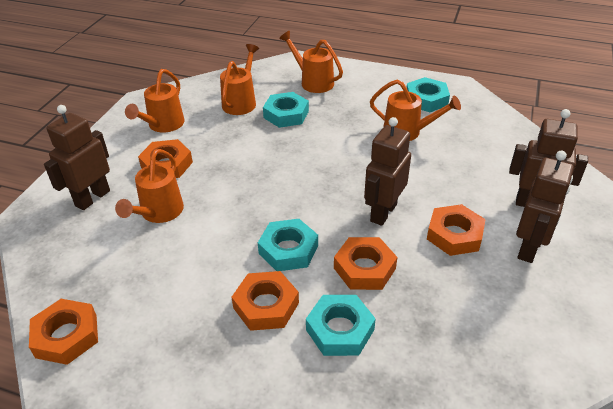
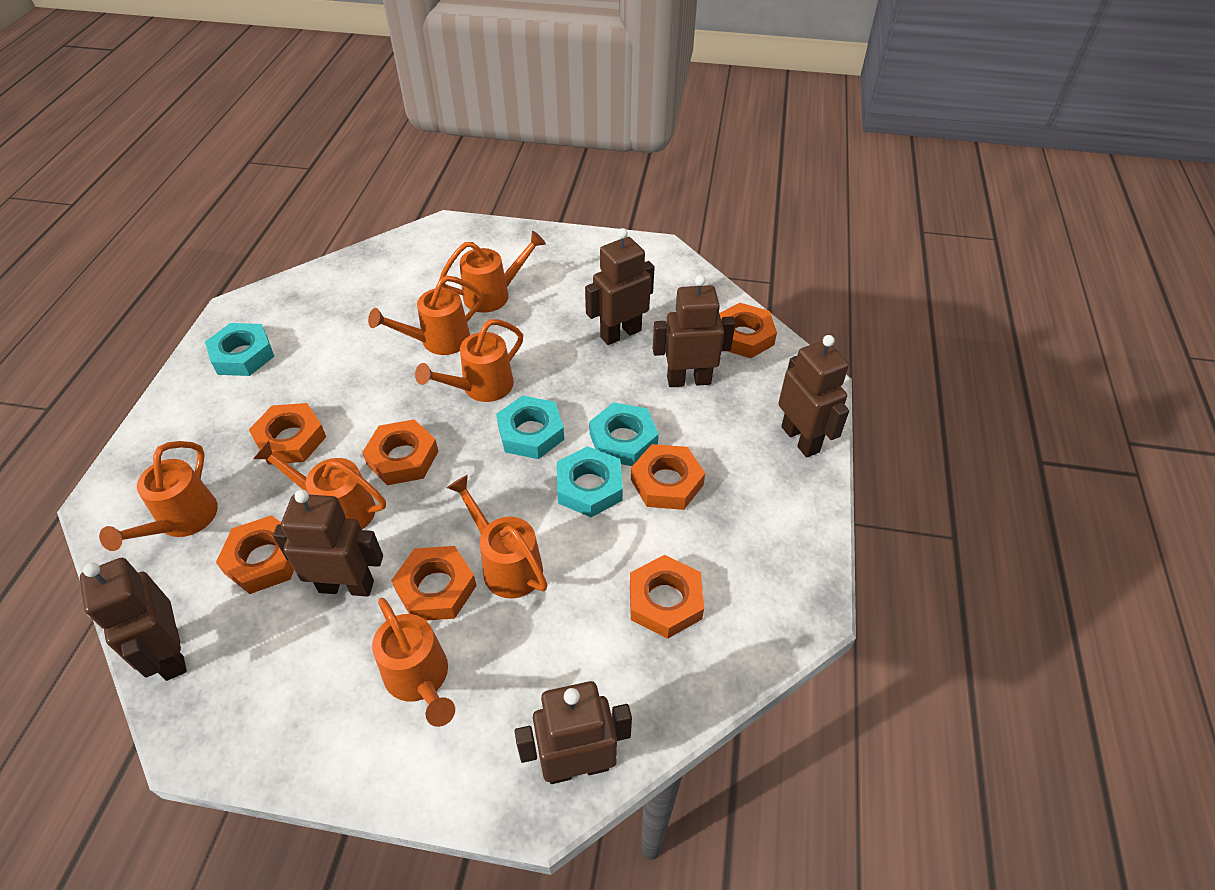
brown robot: [44,105,110,210] [364,117,411,226] [509,109,588,207] [516,150,574,263] = 4 -> [80,558,187,681] [273,490,383,596] [514,681,632,784] [585,228,655,345] [653,275,735,387] [778,335,849,457] = 6
orange nut: [29,299,98,365] [138,139,193,178] [232,271,299,331] [334,237,397,290] [427,204,486,256] = 5 -> [216,515,294,594] [249,403,326,465] [362,419,438,485] [391,546,477,621] [630,555,704,639] [631,444,705,510] [719,303,777,358] = 7
orange watering can: [115,149,184,223] [125,69,185,133] [220,44,259,115] [279,31,343,93] [370,80,461,141] = 5 -> [99,441,218,551] [253,440,386,530] [368,275,483,355] [372,598,455,727] [415,319,523,402] [439,231,546,313] [447,475,548,599] = 7

